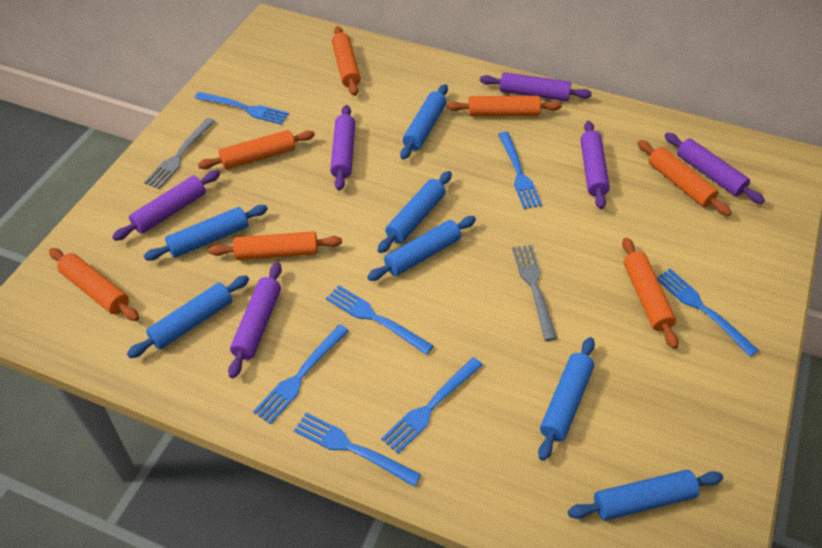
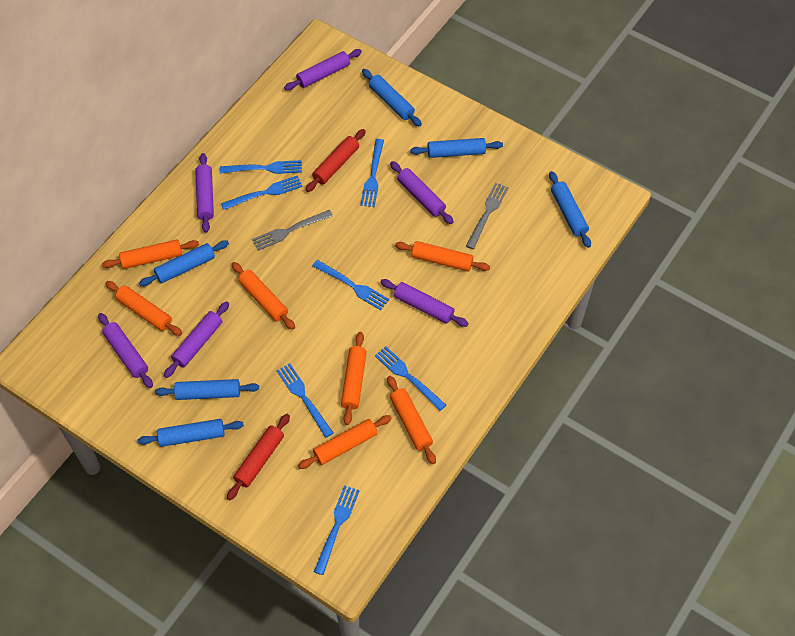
blue rolling pin: [127,275,249,358] [144,205,268,261] [367,216,476,281] [377,171,452,253] [400,84,448,160] [538,337,595,461] [568,470,723,520] = 7 -> [138,419,244,447] [139,240,229,286] [155,379,259,400] [362,69,422,127] [410,138,503,158] [549,171,591,248] = 6
red rolling pin: none = 0 -> [227,414,290,500] [305,129,366,192] = 2

